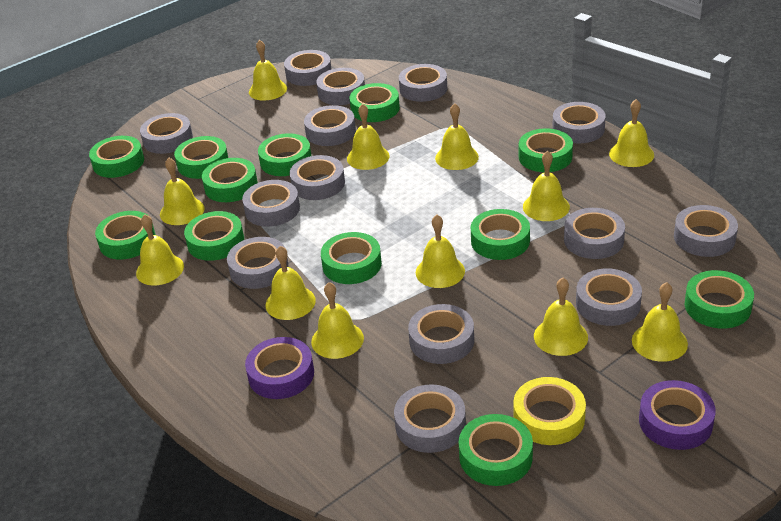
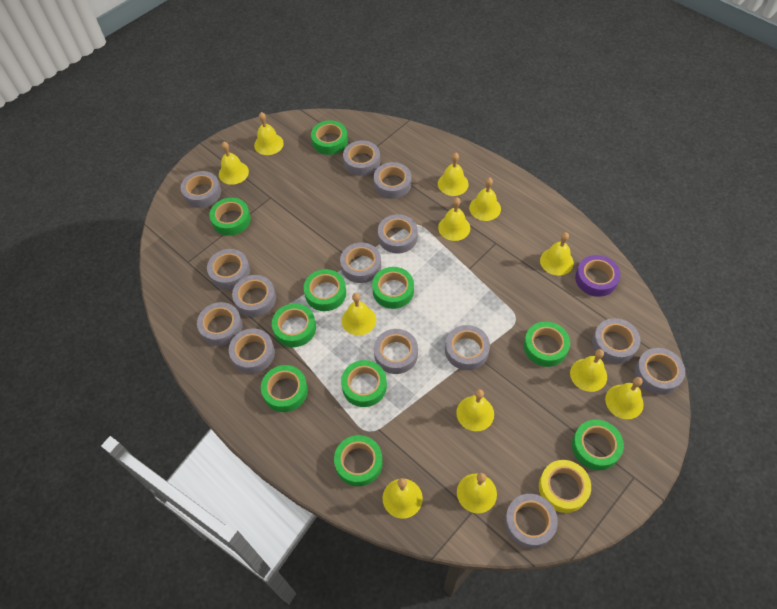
green tape: [89,136,144,178] [95,211,156,260] [174,136,228,179] [184,211,244,261] [202,158,258,202] [258,133,311,176] [321,232,382,284] [349,83,400,122] [459,414,533,486] [471,209,530,260] [519,128,573,172] [684,270,754,328] = 12 -> [209,198,251,236] [261,365,308,412] [272,303,316,347] [304,269,346,311] [311,120,348,155] [334,435,383,486] [341,360,387,407] [372,267,414,309] [524,322,570,367] [572,420,624,470] = 10
purple tape: [245,337,314,399] [639,380,716,450] = 2 -> [575,255,620,297] = 1

